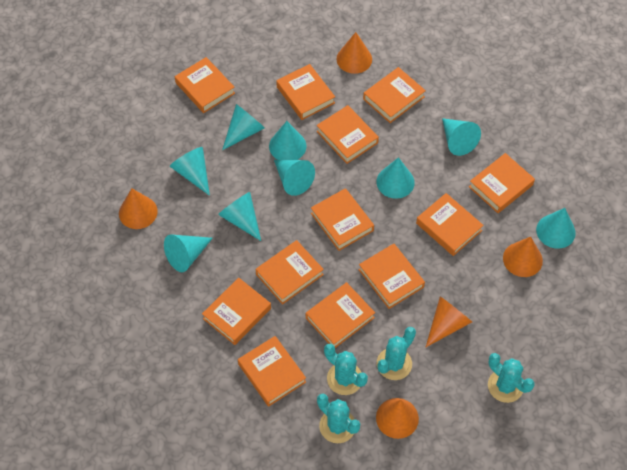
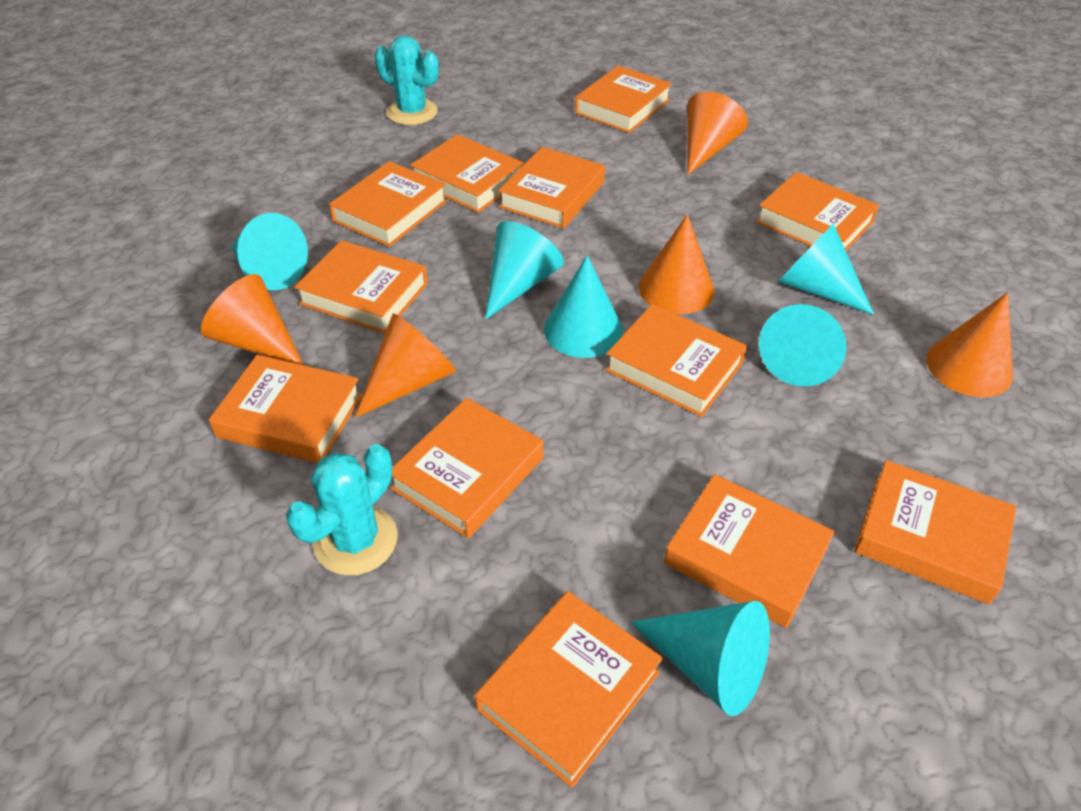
turquoise cactus: [317,394,360,443] [324,344,368,395] [377,327,416,380] [488,353,535,403] = 4 -> [286,444,398,576] [375,35,439,125] = 2
turquoise cone: [164,234,213,272] [170,147,210,196] [218,192,261,241] [222,104,265,150] [269,121,306,160] [274,160,315,196] [376,157,415,199] [442,118,481,156] [536,208,576,249] = 9 -> [231,213,308,291] [485,221,564,319] [544,255,623,358] [630,601,770,716] [759,304,847,387] [778,224,874,315] = 6

